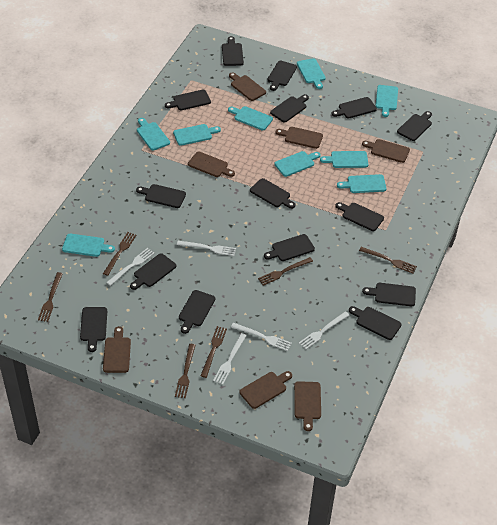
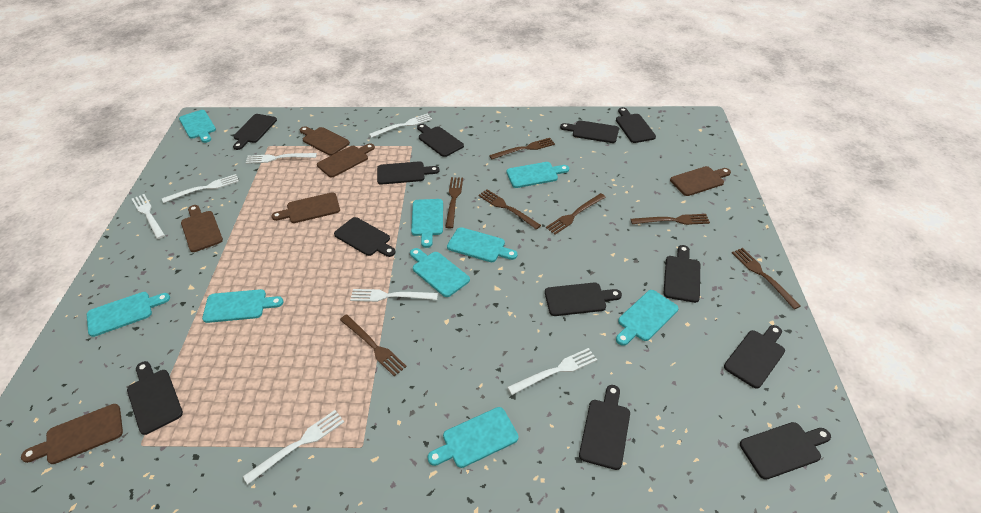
black cutting board: [80,307,107,352] [130,254,176,290] [136,184,186,208] [165,90,211,110] [179,290,215,334] [222,36,244,66] [250,178,295,209] [264,234,315,261] [268,61,297,91] [270,94,309,122] [331,97,377,119] [335,202,384,231] [349,306,402,340] [362,283,416,306] [397,111,432,141] = 15 -> [127,361,183,435] [233,114,277,150] [334,217,396,257] [377,161,440,185] [417,124,464,157] [545,283,622,316] [560,120,619,143] [579,385,630,470] [616,107,656,143] [663,245,700,303] [724,325,785,389] [740,422,831,480] = 12
brown cutting board: [103,326,131,373] [188,152,235,177] [229,72,266,101] [240,371,292,409] [276,127,323,149] [294,381,321,431] [362,139,410,163] = 7 -> [21,404,123,464] [181,205,223,252] [271,192,340,223] [300,126,350,156] [317,143,375,177] [670,166,731,196] = 6
brown fork: [38,272,63,322] [103,232,136,276] [175,344,195,398] [201,326,227,378] [258,257,313,286] [359,247,417,273] = 6 -> [340,315,407,376] [445,177,463,228] [478,189,541,229] [489,138,555,159] [546,193,606,235] [631,214,710,225] [732,248,800,309] = 7
white fork: [106,248,155,286] [177,241,236,256] [213,333,247,384] [231,323,292,351] [299,311,349,349] = 5 -> [132,194,165,239] [162,174,239,203] [243,410,344,485] [245,153,317,164] [350,289,438,302] [369,114,432,138] [507,348,597,395] = 7

